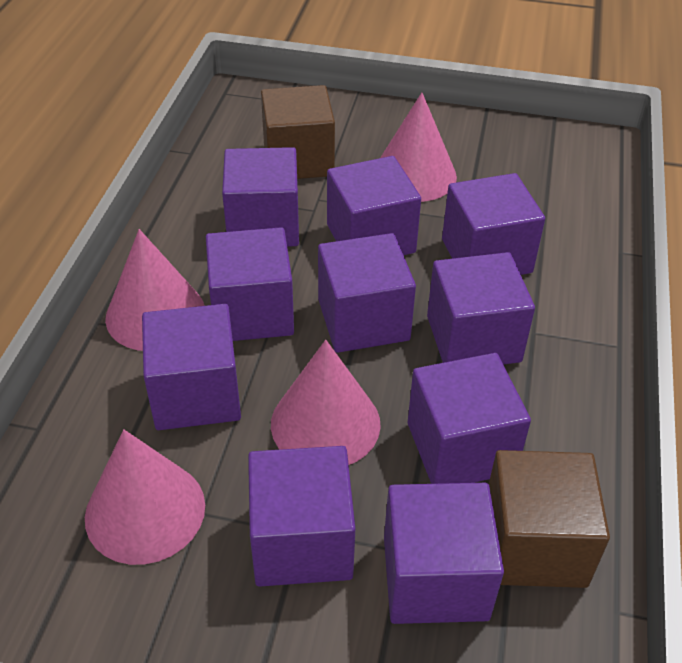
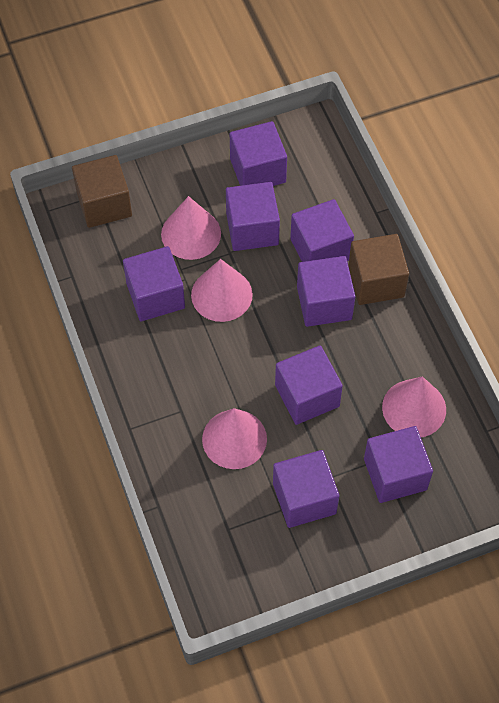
purple cube: [142,304,241,430] [206,227,294,341] [222,147,299,246] [248,446,356,587] [318,233,416,353] [327,156,421,255] [384,483,504,624] [408,353,531,484] [427,252,535,365] [442,173,545,275] = 10 -> [123,246,185,321] [226,182,280,251] [230,121,287,186] [273,450,339,528] [275,345,343,425] [290,199,354,262] [297,256,355,327] [364,426,433,503] = 8

